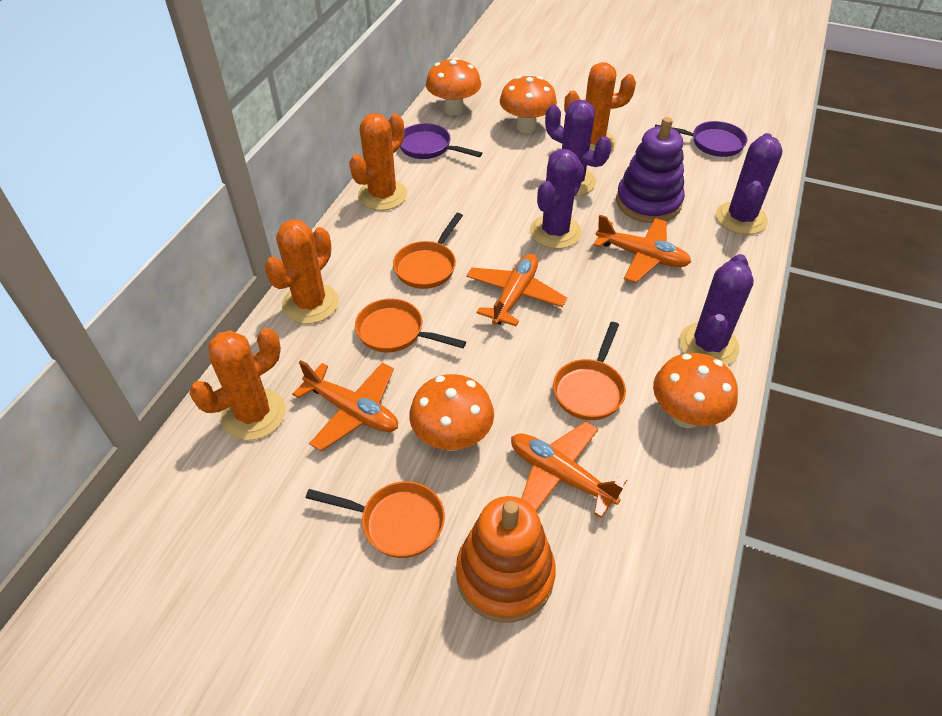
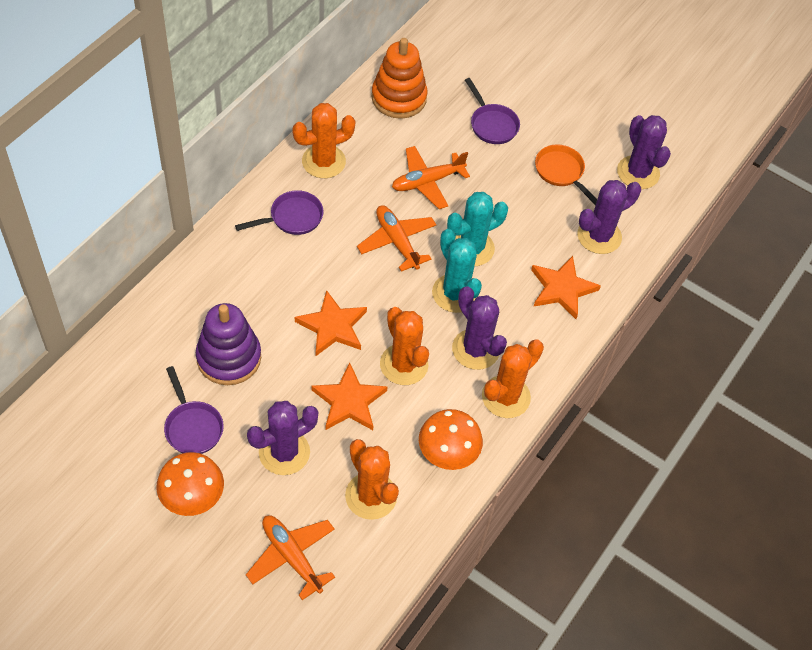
orange mushroom: [409,374,494,451] [426,57,481,115] [500,76,557,133] [653,353,738,428] = 4 -> [156,452,224,516] [419,409,483,470] = 2
orange pan: [306,481,445,558] [355,299,466,352] [393,213,463,289] [553,322,626,420] = 4 -> [535,144,597,205] = 1
orange plane: [292,360,398,451] [466,254,567,326] [511,421,627,518] [593,215,691,283] = 4 -> [246,515,335,600] [357,205,436,272] [392,146,470,209] = 3
orange star: none = 0 -> [295,290,367,356] [311,362,388,430] [531,256,601,319] = 3
purple pan: [400,123,482,159] [655,121,747,157] = 2 -> [164,366,224,454] [235,190,323,235] [465,78,520,144] = 3
turquoise cactus: none = 0 -> [432,229,482,313] [447,192,508,266] = 2

